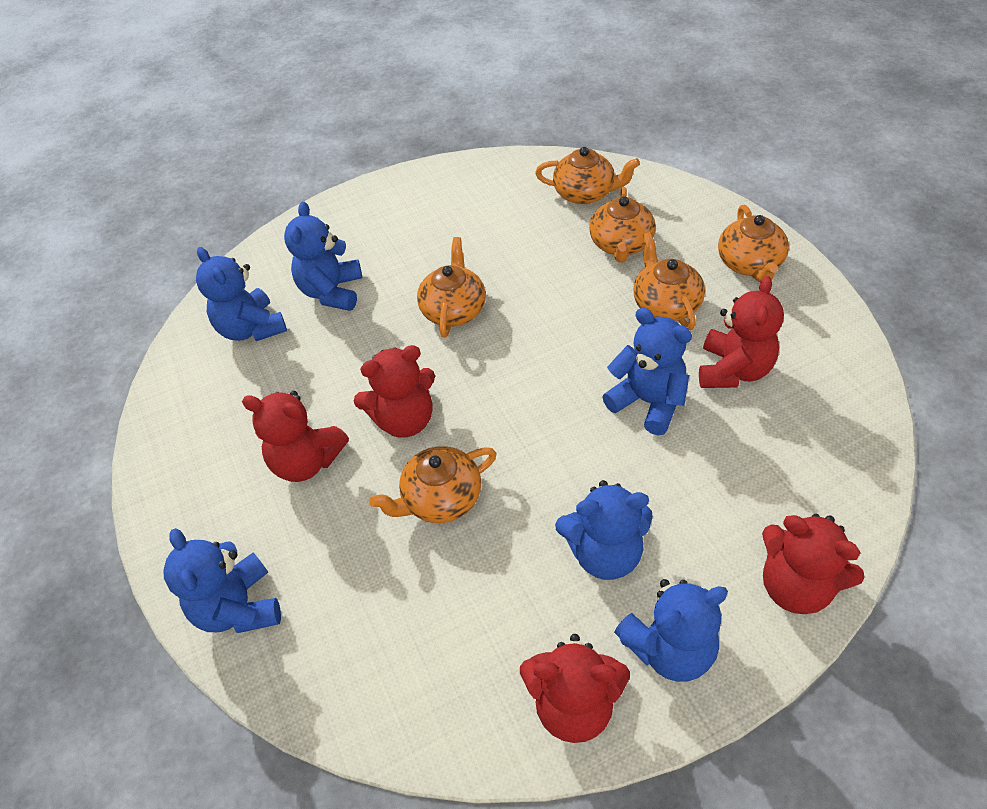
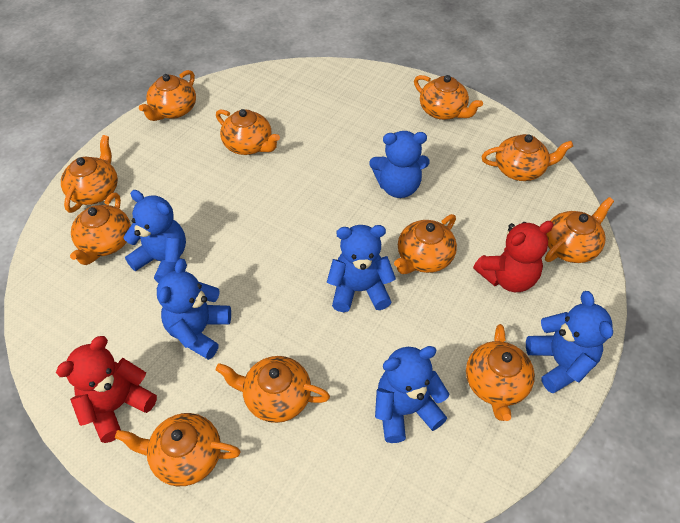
orange teapot: [369,446,496,523] [417,237,486,338] [535,147,640,204] [589,187,656,263] [633,232,705,330] [718,205,789,283] = 6 -> [61,135,118,213] [70,193,131,265] [115,413,241,486] [139,70,196,121] [216,109,280,155] [216,356,330,423] [394,214,457,274] [414,75,483,120] [466,324,535,421] [481,134,573,181] [545,197,614,263] = 11
red teddy bear: [242,391,349,482] [354,345,435,438] [520,634,630,743] [699,276,784,388] [762,514,865,614] = 5 -> [56,336,157,443] [473,221,554,292] = 2

